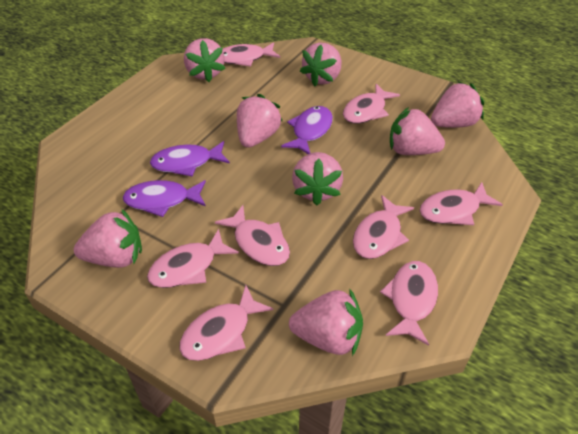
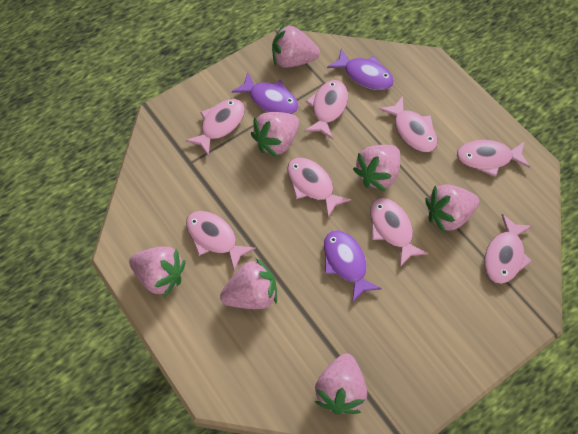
pink strawberry: [74,209,142,268] [184,38,226,82] [237,94,283,148] [289,288,363,356] [292,152,343,205] [300,43,341,86] [390,107,445,155] [431,82,484,128] = 8 -> [129,246,185,297] [220,258,277,309] [251,112,299,158] [272,23,320,68] [315,353,367,414] [353,145,401,191] [425,184,479,233] = 7

